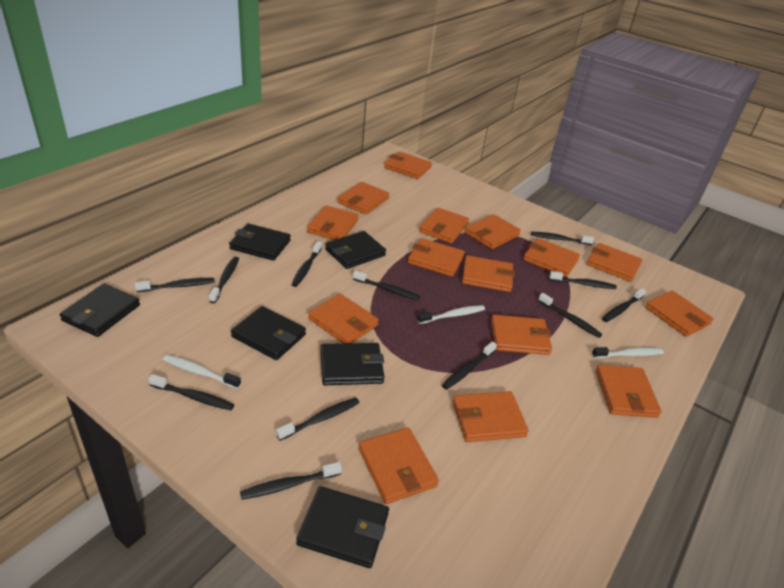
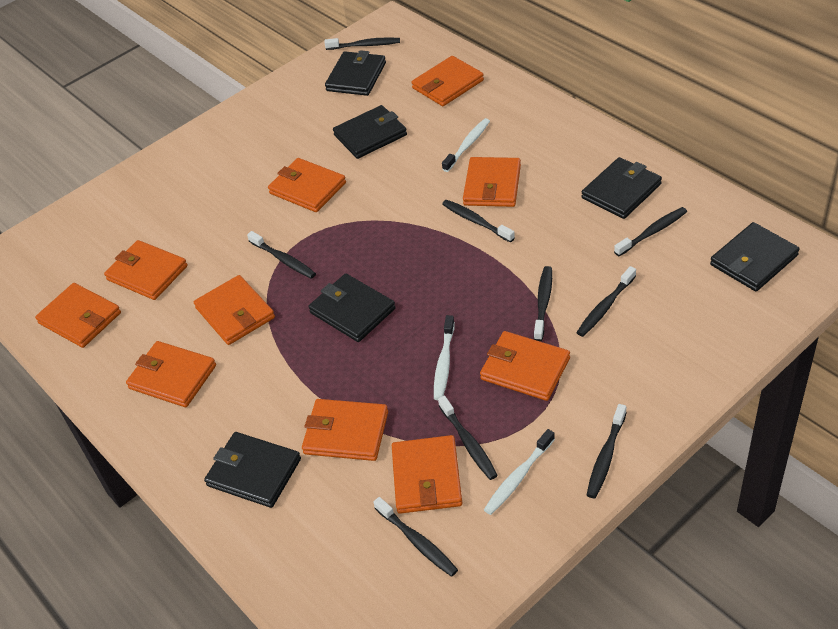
black toothbrush: [135,278,215,292] [148,374,234,410] [209,257,239,303] [240,462,342,500] [276,398,359,441] [291,241,322,287] [353,270,420,301] [442,342,497,390] [531,232,594,245] [538,293,602,338] [549,271,617,289] [602,288,646,322] = 12 -> [247,231,316,279] [324,37,400,50] [373,497,458,577] [438,396,498,480] [442,200,515,242] [534,266,552,341] [576,266,636,337] [587,404,627,498] [614,207,687,256] = 9
orange wallet: [307,205,359,240] [308,294,379,343] [338,182,389,215] [359,427,439,504] [384,151,432,179] [408,238,465,277] [419,207,469,243] [452,391,529,442] [462,255,515,292] [465,214,521,249] [491,315,552,355] [523,238,580,277] [587,243,642,282] [596,365,662,418] [645,291,713,337] = 15 -> [35,283,121,348] [104,240,188,300] [126,341,216,407] [194,275,275,345] [268,158,346,212] [302,399,388,461] [392,435,462,514] [412,56,484,106] [463,157,521,207] [480,331,570,401] = 10

